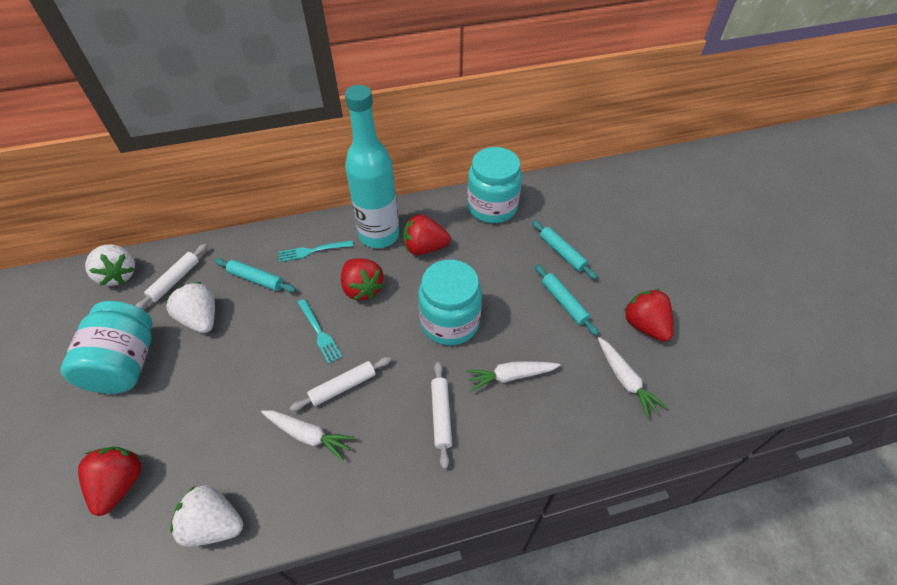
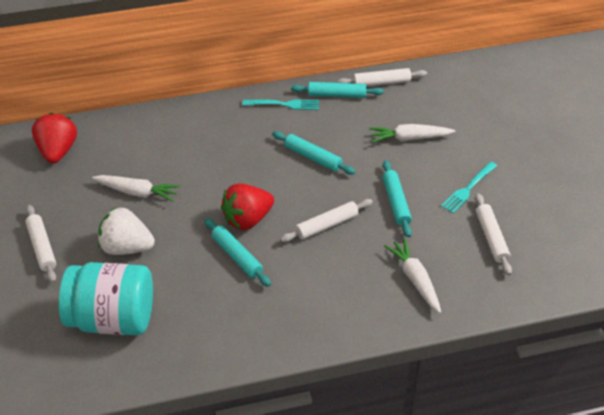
red strawberry: [78,447,142,516] [341,258,384,301] [403,214,451,255] [623,289,674,342] = 4 -> [32,112,77,164] [221,183,274,230] = 2
turquoise bottle: [345,85,399,248] = 1 -> none = 0
turquoise jar: [61,301,153,394] [418,260,482,345] [467,147,522,223] = 3 -> [59,262,153,335] = 1
turquoise rolling pin: [215,258,296,293] [532,221,597,279] [535,265,599,336] = 3 -> [204,218,271,287] [272,131,356,175] [291,82,384,98] [383,160,412,237] = 4
white rolling pin: [135,244,207,310] [290,357,391,411] [431,362,452,469] = 3 -> [25,205,56,283] [280,199,373,242] [337,68,427,86] [475,193,512,275] = 4
white strawberry: [85,245,135,286] [166,282,215,333] [170,485,243,546] = 3 -> [98,207,155,255] = 1

